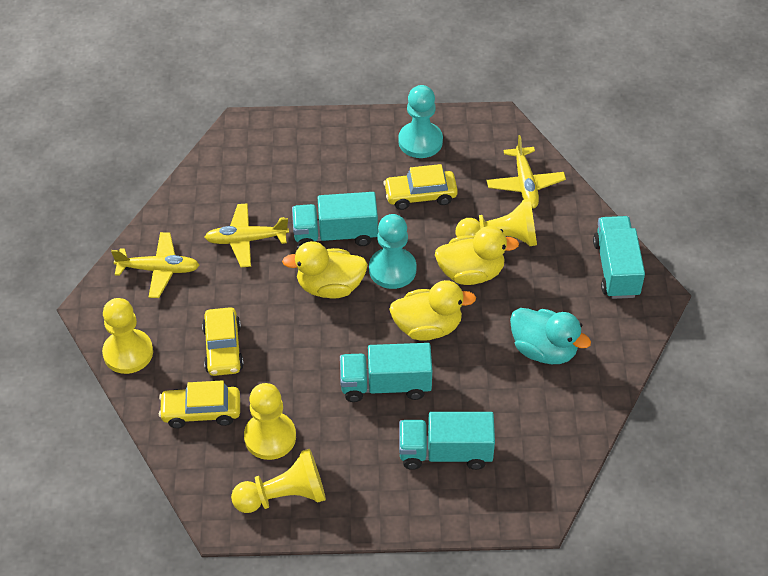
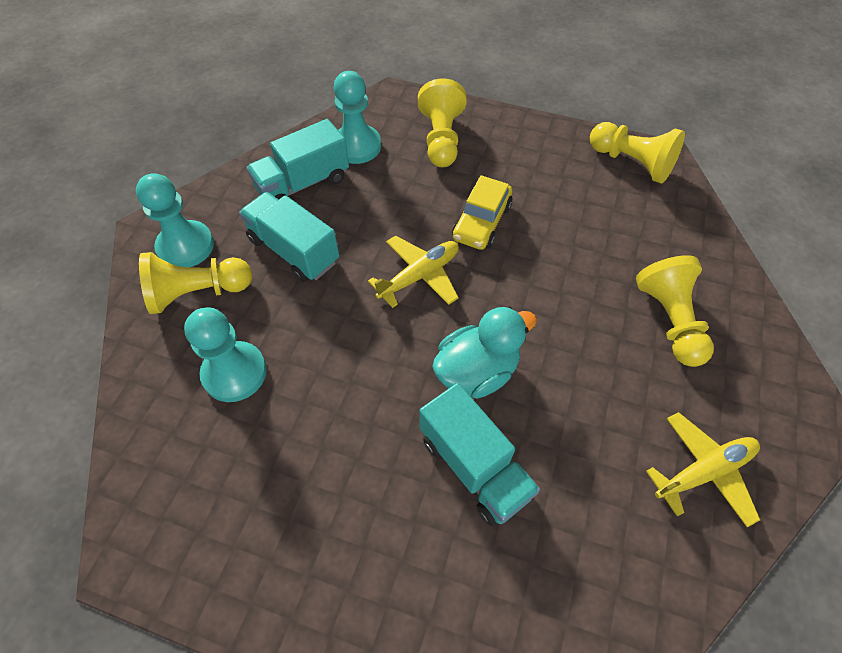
turquoise pawn: [369,214,416,289] [398,85,443,158] = 2 -> [136,173,214,267] [184,307,267,402] [334,71,381,164] = 3
turquoise truck: [292,192,378,246] [340,343,432,402] [399,412,495,470] [593,216,645,299] = 4 -> [239,192,339,282] [246,119,349,199] [419,383,540,526] = 3
yellow car: [159,380,240,428] [202,307,244,376] [383,164,458,210] = 3 -> [452,175,513,250] = 1
yellow duck: [282,241,368,298] [389,280,476,341] [435,226,519,285] = 3 -> none = 0
yellow plane: [111,232,199,298] [204,203,289,267] [487,135,566,209] = 3 -> [368,235,459,308] [646,412,760,527] = 2

